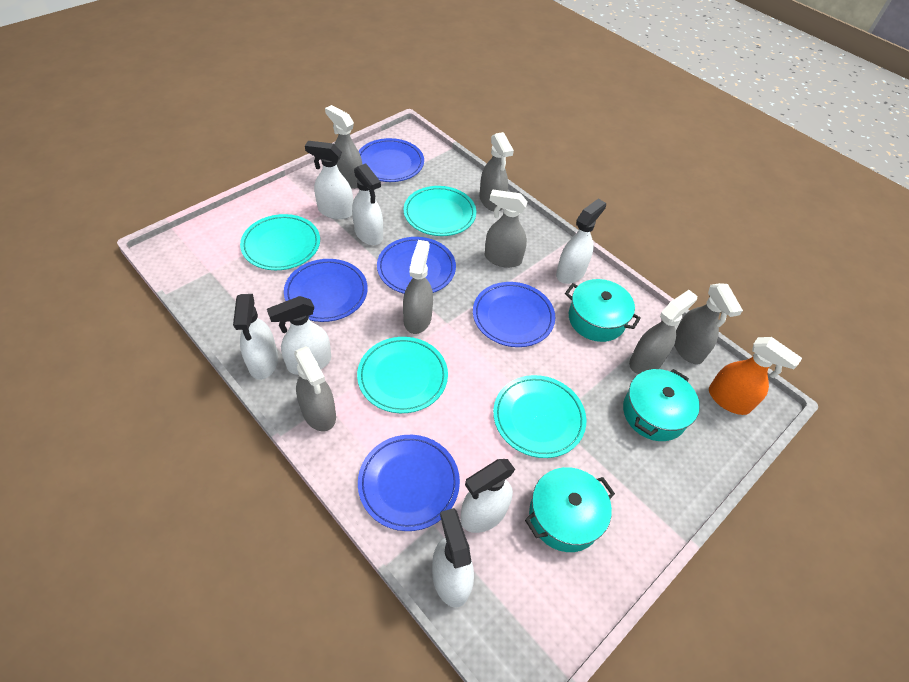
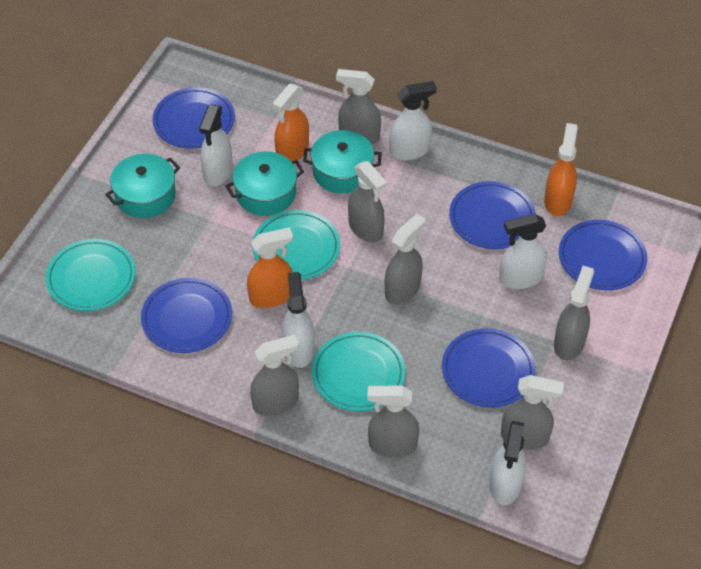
orange spray bottle: [709,337,802,415] = 1 -> [247,227,293,308] [273,84,309,162] [544,123,578,216] = 3
turquoise plate: [240,214,320,270] [357,337,448,413] [404,186,476,236] [493,375,586,458] = 4 -> [45,239,136,311] [252,210,340,280] [312,332,406,411] = 3
white spray bottle: [233,294,278,380] [267,296,331,375] [305,141,353,219] [352,163,383,245] [432,508,474,608] [460,459,515,533] [556,199,606,284] = 7 -> [199,105,233,186] [282,272,314,368] [389,81,437,161] [490,421,526,505] [499,214,547,289] = 5

